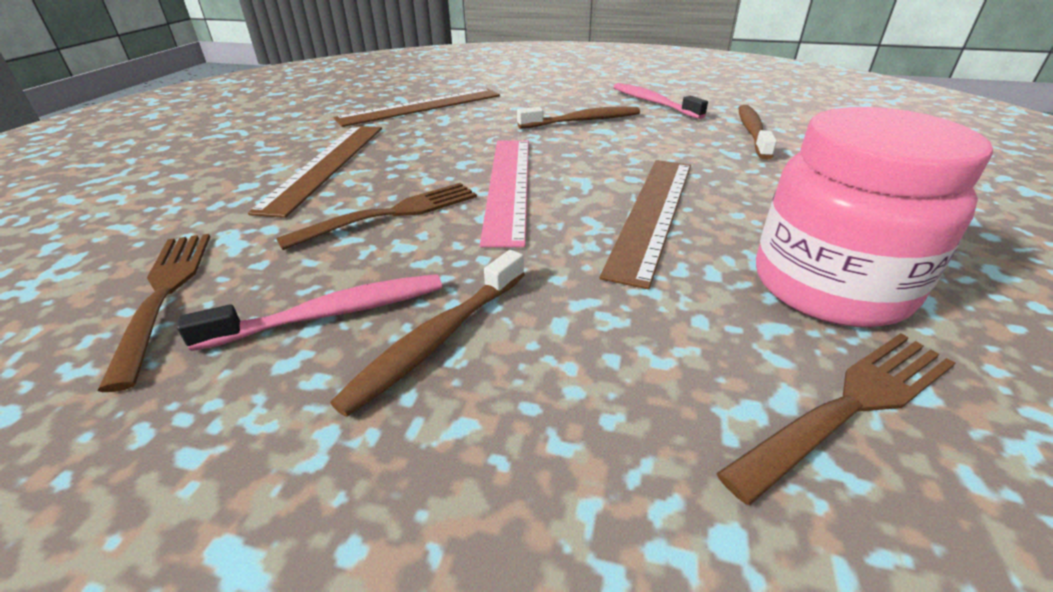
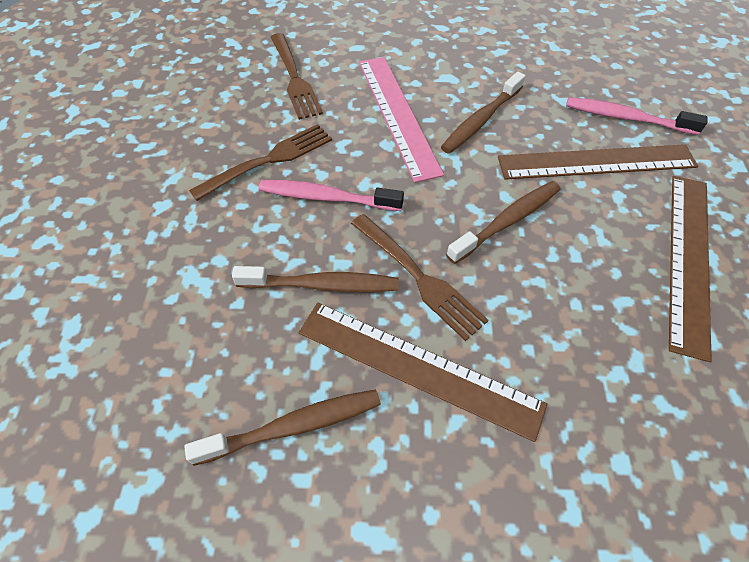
brown toothbrush: [330,250,525,417] [517,106,640,129] [739,105,777,160] = 3 -> [184,389,381,466] [232,266,399,292] [441,72,526,154] [446,181,560,264] = 4
pink jar: [756,107,993,327] = 1 -> none = 0

